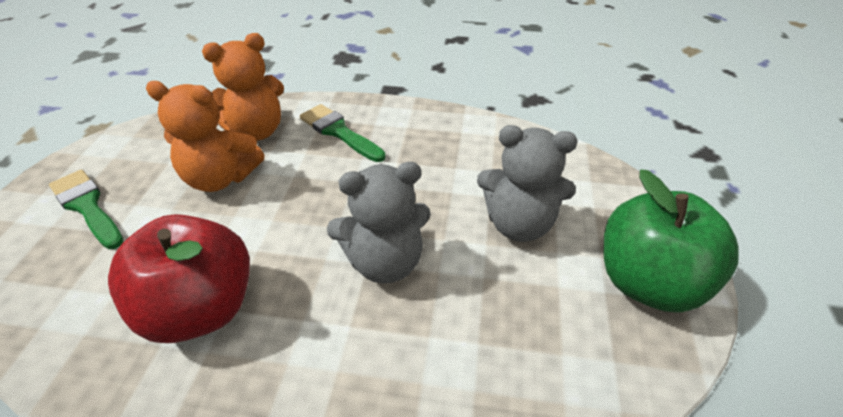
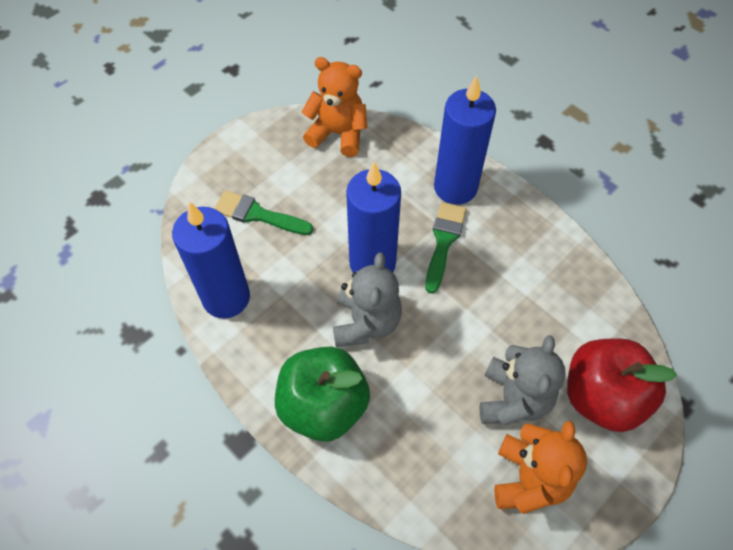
blue candle: none = 0 -> [172,202,250,318] [346,161,401,272] [434,76,496,205] = 3

